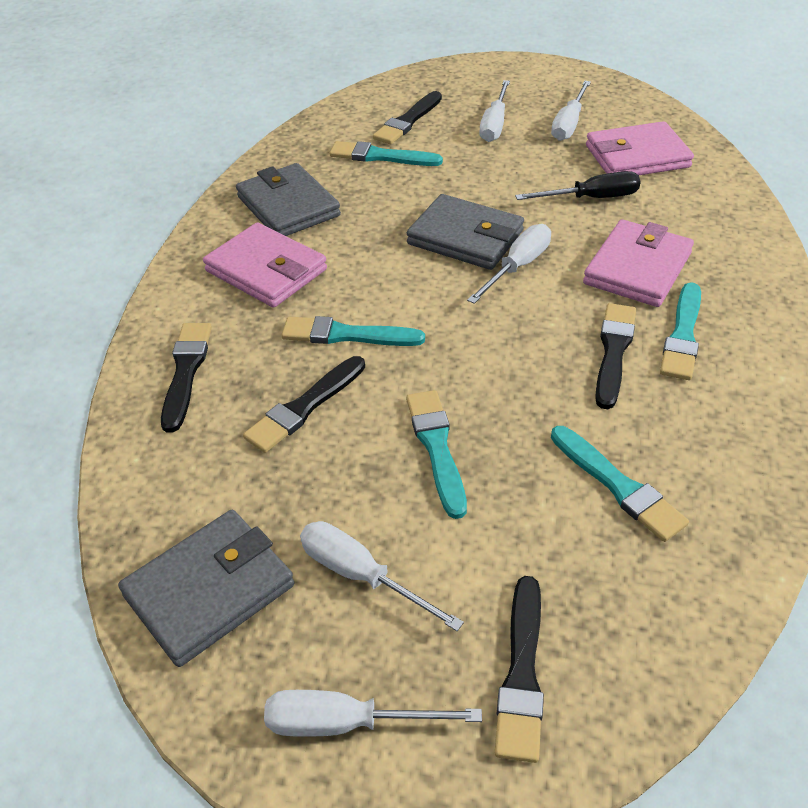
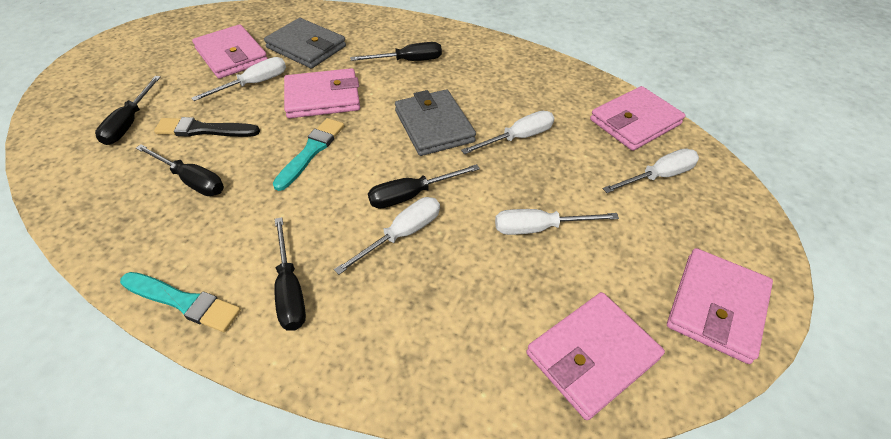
black brush: [161,323,212,433] [243,356,365,453] [373,91,442,144] [495,576,544,763] [595,303,636,409] = 5 -> [154,117,260,137] = 1
black screwdriver: [515,171,640,200] = 1 -> [95,76,161,145] [136,144,224,196] [274,217,306,331] [350,42,442,61] [368,164,480,209] = 5
grey wallet: [118,510,294,667] [236,163,341,236] [407,194,524,270] = 3 -> [264,18,346,69] [395,89,476,156] = 2
pink wallet: [203,223,327,308] [583,219,694,307] [586,121,694,175] = 3 -> [192,24,268,79] [284,68,360,118] [526,292,665,420] [590,86,685,151] [667,248,773,364] = 5
turquoise brush: [282,316,425,346] [330,141,443,166] [406,390,467,519] [551,426,689,542] [660,282,701,380] = 5 -> [120,272,241,332] [273,118,344,191] = 2

